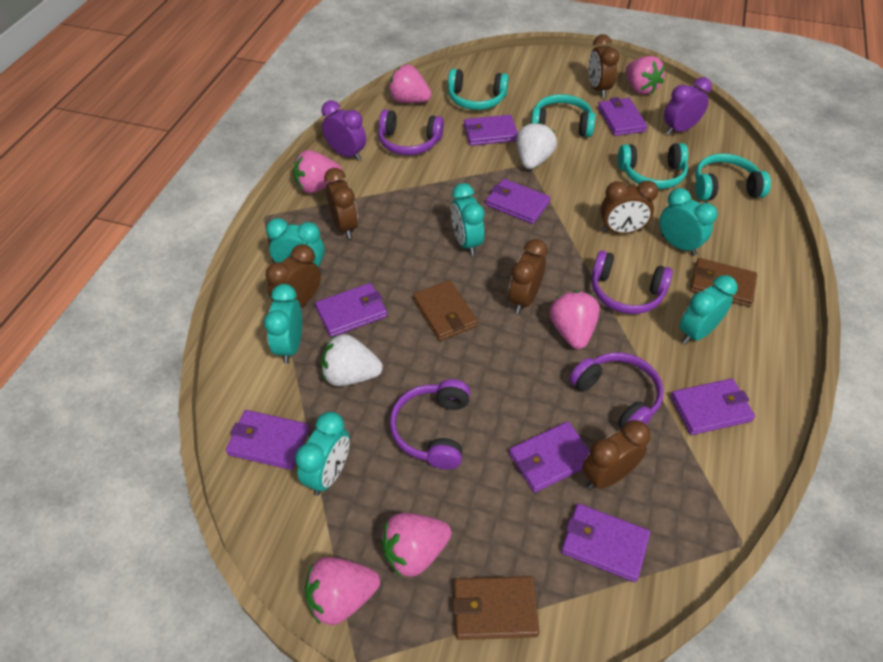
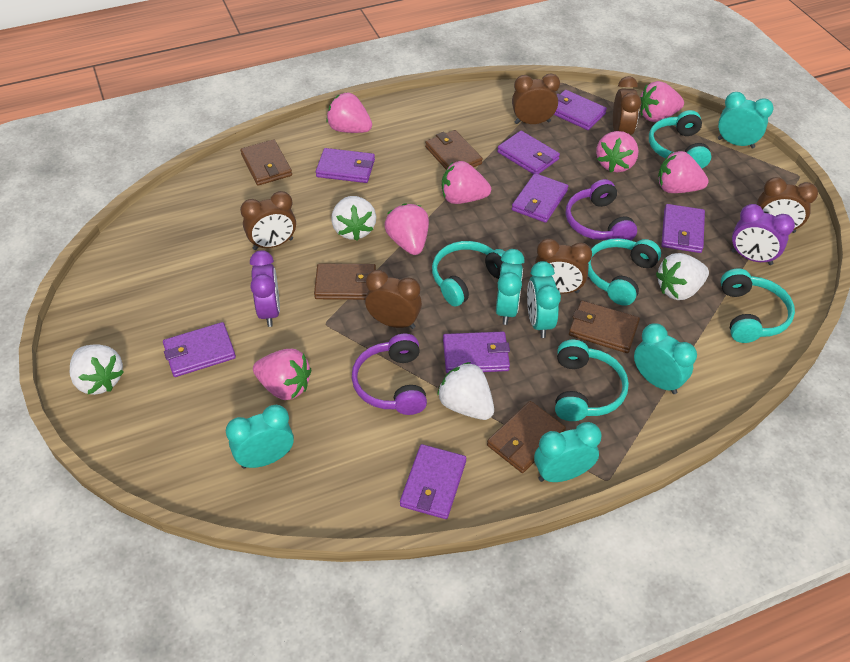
brown wallet: [413,280,478,341] [453,576,540,640] [690,258,758,307] = 3 -> [240,139,292,186] [314,263,376,300] [425,130,483,169] [487,401,566,473] [569,301,640,353] = 5
pink strawberry: [293,150,343,194] [305,557,380,625] [381,513,451,577] [388,65,432,103] [549,291,600,349] [626,56,665,95] = 6 -> [253,349,311,400] [326,93,372,133] [384,203,429,255] [442,161,491,204] [596,131,639,172] [640,81,684,122] [658,151,709,193] = 7
purple headphones: [378,110,444,155] [390,379,470,470] [569,352,664,429] [592,251,673,314] = 4 -> [352,334,427,415] [566,179,637,240] = 2
turquoise headphones: [448,69,509,110] [531,94,595,137] [618,143,688,189] [695,153,771,201] = 4 -> [432,241,505,306] [555,340,629,421] [588,238,661,306] [649,110,711,168] [721,269,795,343] = 5
white strawberry: [321,334,383,386] [517,122,557,169] = 2 -> [70,344,124,395] [331,196,376,241] [437,362,494,420] [656,253,709,300] = 4

